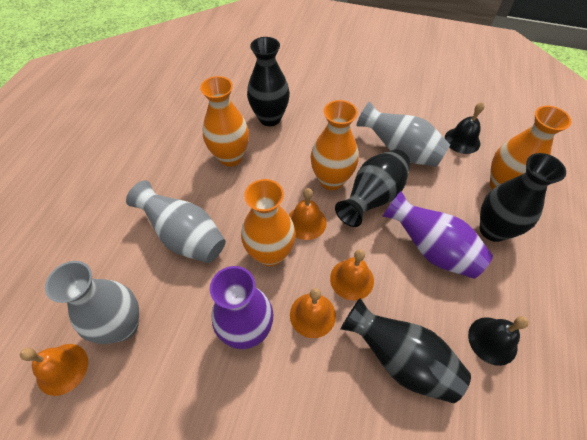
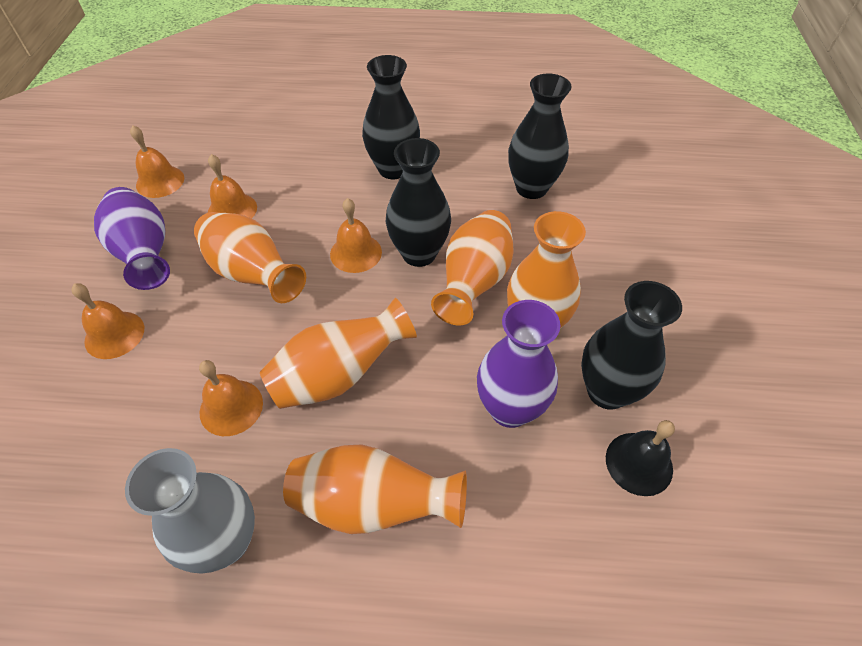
black bell: [445,102,484,154] [468,316,529,366] = 2 -> [606,420,675,496] = 1
grey vase: [45,261,139,344] [126,180,226,263] [356,101,450,167] = 3 -> [125,448,255,574] = 1
orange bell: [20,344,88,396] [289,188,327,240] [290,288,336,338] [330,249,374,301] = 4 -> [71,283,144,359] [130,125,184,198] [199,360,263,436] [208,154,257,219] [330,198,382,273] = 5
orange vase: [200,76,249,167] [241,179,296,266] [311,100,359,190] [490,106,572,190] = 4 -> [194,212,306,303] [260,298,417,409] [283,444,467,534] [431,210,514,325] [507,211,586,329] = 5

